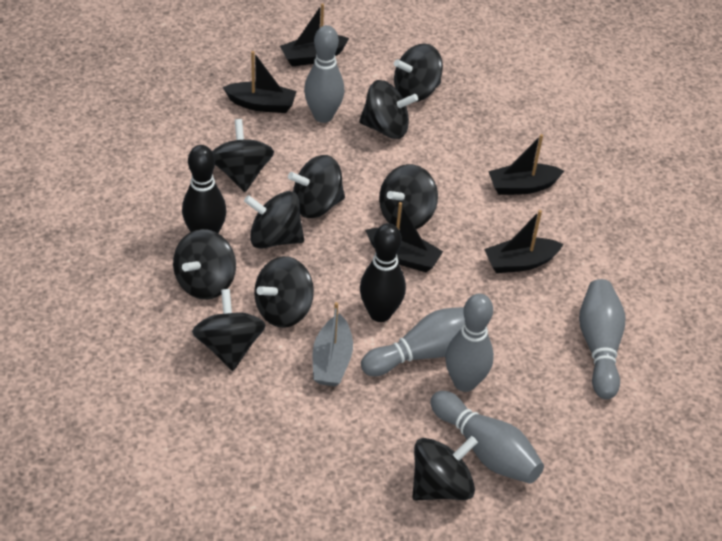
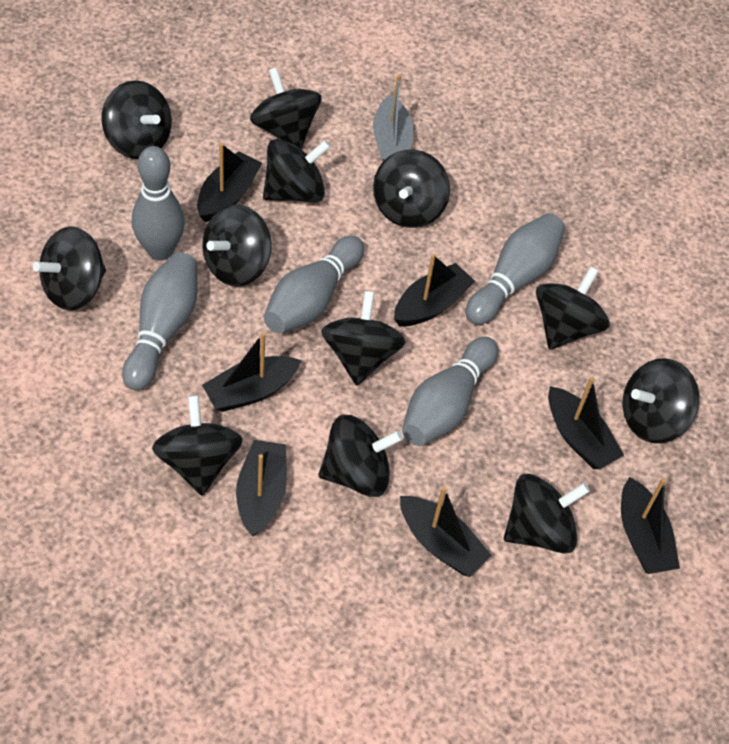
black boat: [223,51,297,113] [280,3,349,67] [365,202,443,272] [484,210,564,273] [488,134,564,195] = 5 -> [197,143,262,222] [202,332,301,412] [236,440,287,537] [394,254,475,326] [400,487,492,577] [548,377,624,469] [621,477,680,574] = 7
black bowling pin: [182,145,227,233] [360,223,406,322] = 2 -> none = 0
black spinning top: [173,229,236,300] [192,289,266,371] [212,119,274,192] [244,191,304,249] [254,256,314,328] [288,155,345,218] [359,80,418,139] [379,164,438,230] [394,43,443,102] [412,436,478,500] = 10 -> [33,226,106,310] [101,81,172,159] [152,395,243,496] [202,204,272,287] [250,68,322,149] [263,139,331,203] [318,415,403,497] [321,291,405,385] [373,149,450,228] [504,474,590,554] [536,266,609,349] [623,358,699,443] = 12

